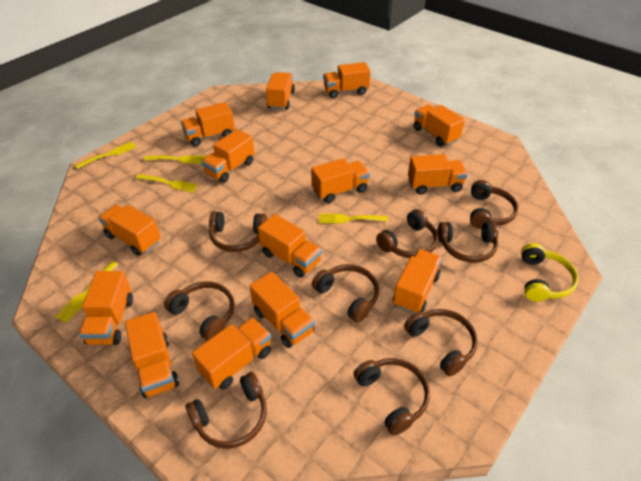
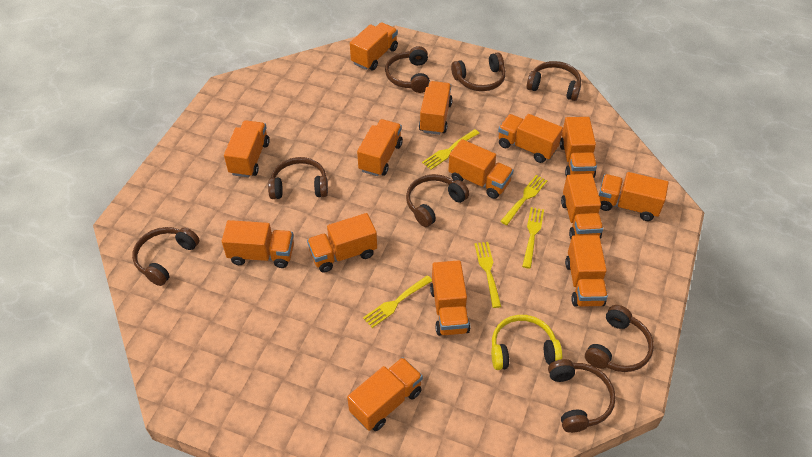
brown headphones: [164,281,234,341] [185,372,267,449] [209,211,267,252] [312,264,379,323] [354,358,430,435] [376,209,438,258] [404,309,478,376] [437,222,498,263] [470,180,518,229] = 9 -> [132,227,200,286] [268,157,328,199] [385,46,430,93] [406,174,469,227] [451,52,506,91] [526,61,581,101] [548,359,616,433] [585,305,654,372] = 8

